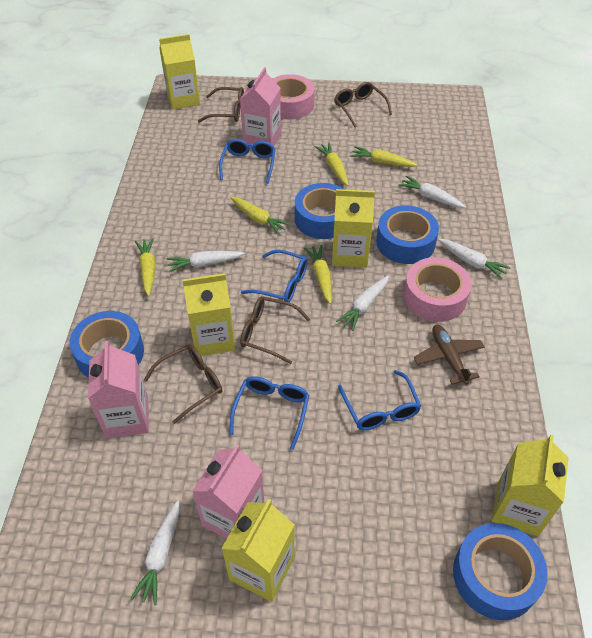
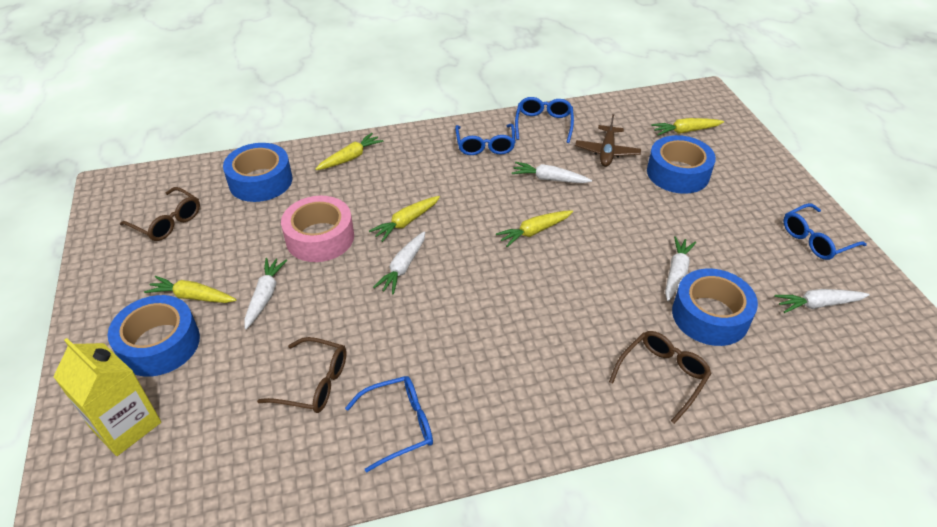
brown glasses: [144,344,222,424] [198,87,244,123] [240,296,310,364] [334,82,392,127] = 4 -> [120,187,200,241] [257,337,347,413] [609,331,712,424] = 3
pink carton: [88,341,149,438] [192,445,265,539] [240,67,281,147] = 3 -> none = 0
pink tape: [273,74,315,120] [403,257,472,322] = 2 -> [281,196,354,262] = 1
yellow carton: [159,34,200,110] [182,273,235,356] [221,499,294,602] [332,189,375,268] [492,435,569,536] = 5 -> [53,338,161,456] = 1

